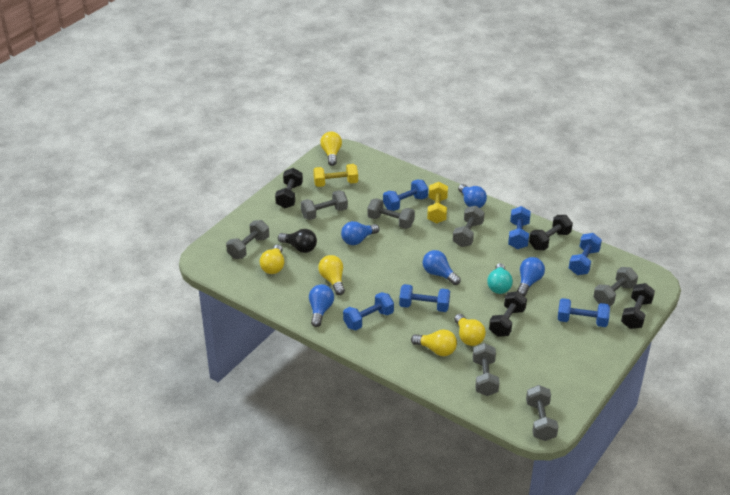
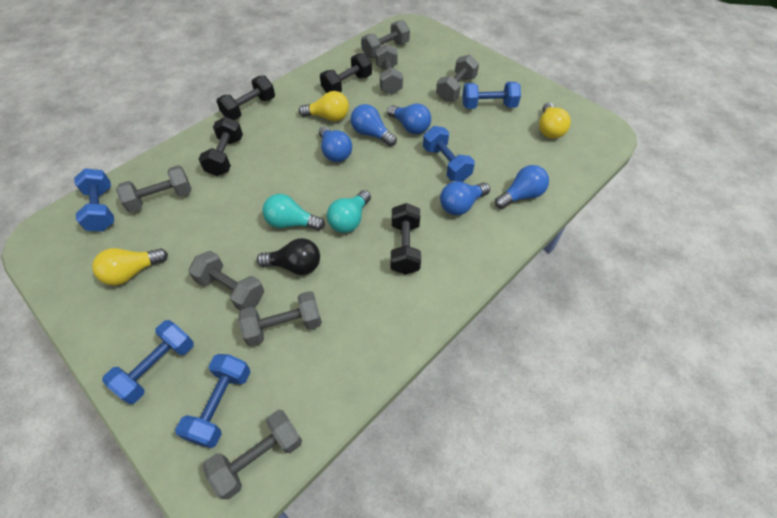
blue dumbbell: [343,292,394,330] [383,180,428,211] [399,284,450,312] [508,206,531,249] [558,298,610,327] [569,233,602,275] = 6 -> [74,168,114,231] [102,320,194,404] [175,354,250,448] [423,126,475,182] [462,82,521,109] = 5
turquoise light bulb: [487,263,513,294] = 1 -> [262,194,325,230] [327,190,371,233] = 2
yellow dumbbell: [313,164,358,187] [427,182,448,224] = 2 -> none = 0
yellow light bulb: [260,245,284,274] [318,255,345,295] [320,132,342,166] [411,329,457,356] [454,314,486,346] = 5 -> [92,248,168,285] [299,91,349,121] [539,103,571,139] = 3

